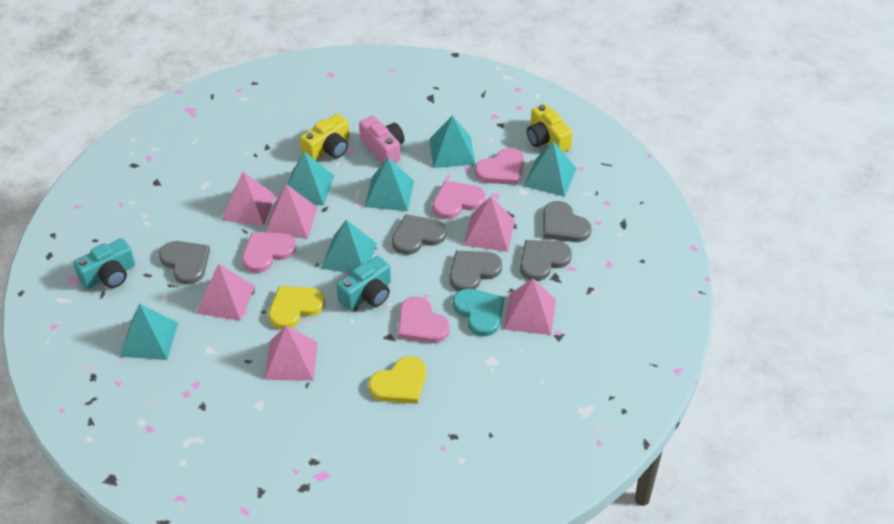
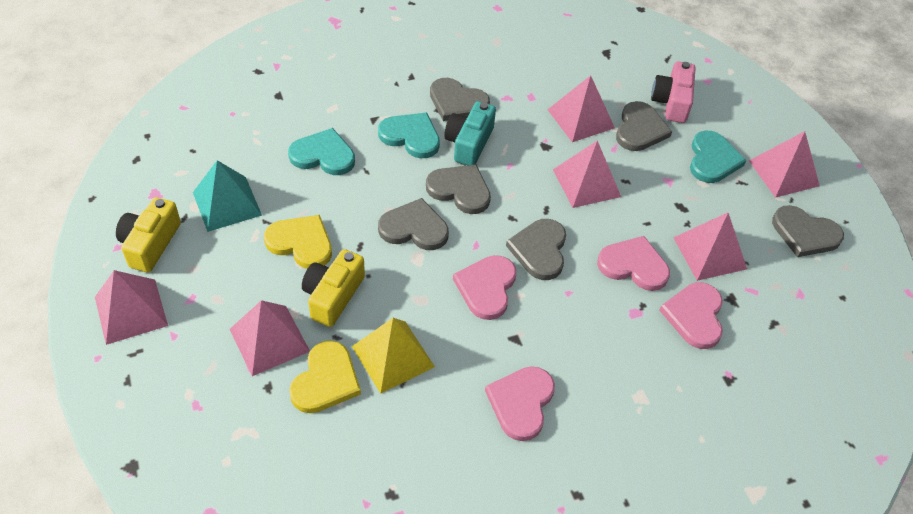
grey heart: [159,241,210,285] [392,214,447,255] [450,251,502,291] [520,240,572,281] [543,201,592,242] = 5 -> [378,198,449,250] [426,165,491,214] [430,78,490,121] [506,219,566,280] [616,101,672,151] [772,205,844,257] = 6
turquoise camera: [73,238,135,289] [337,256,391,310] = 2 -> [444,101,496,165] = 1
turquoise heart: [453,289,504,336] = 1 -> [288,128,355,175] [378,112,440,158] [690,131,747,183] = 3
turquoise pyramid: [120,304,178,360] [288,151,334,206] [321,220,377,274] [365,158,414,211] [429,115,476,168] [524,141,577,197] = 6 -> [193,160,262,232] = 1
yellow pyramid: none = 0 -> [352,318,435,394] = 1

